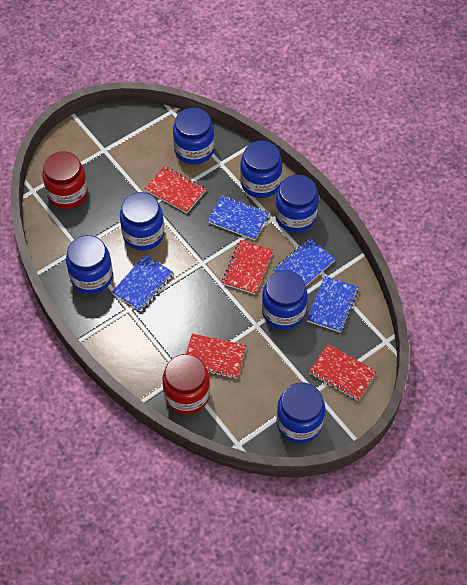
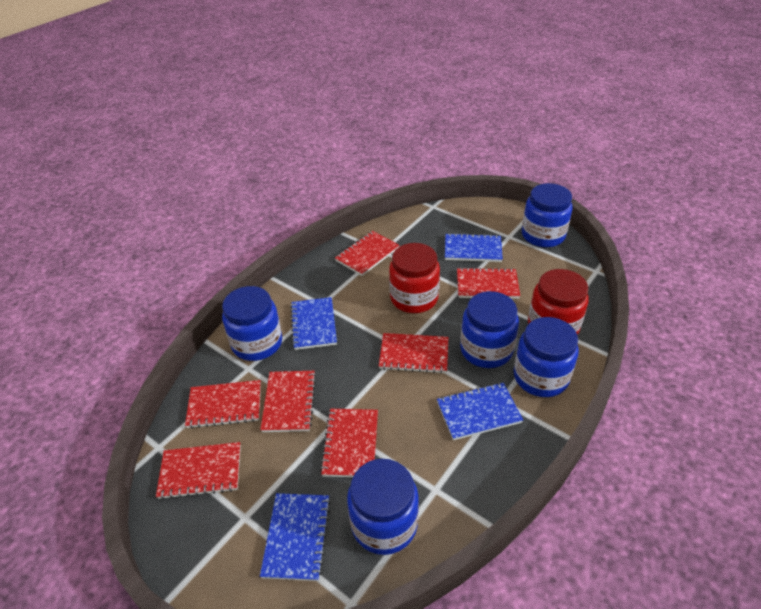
blue jar: [66,235,113,294] [120,192,164,250] [173,108,214,165] [240,141,282,198] [262,270,308,330] [275,175,319,233] [276,382,325,443] = 7 -> [222,286,282,361] [347,459,419,555] [460,291,519,368] [514,317,579,397] [522,183,573,248] = 5
red notebook: [145,166,206,214] [186,334,246,379] [222,240,273,294] [309,344,377,401] = 4 -> [156,442,241,500] [185,380,261,429] [260,371,316,432] [320,409,378,477] [335,231,400,276] [379,333,448,374] [457,268,520,299] = 7

